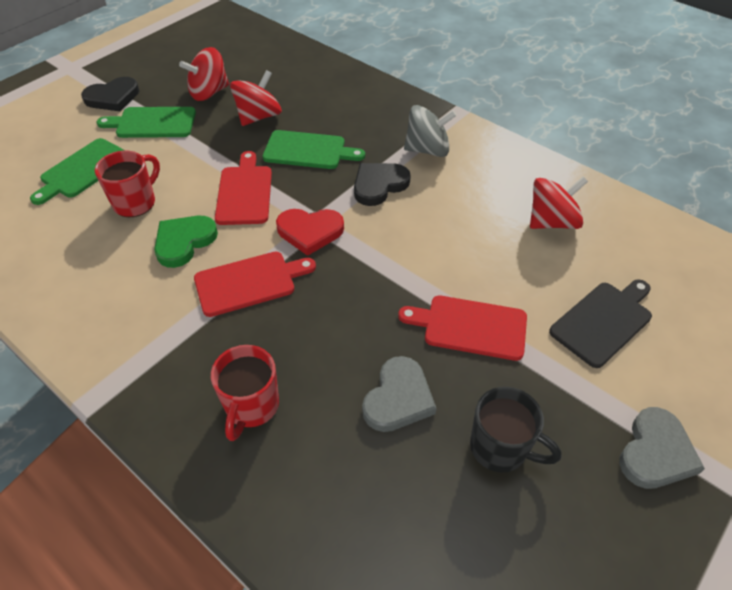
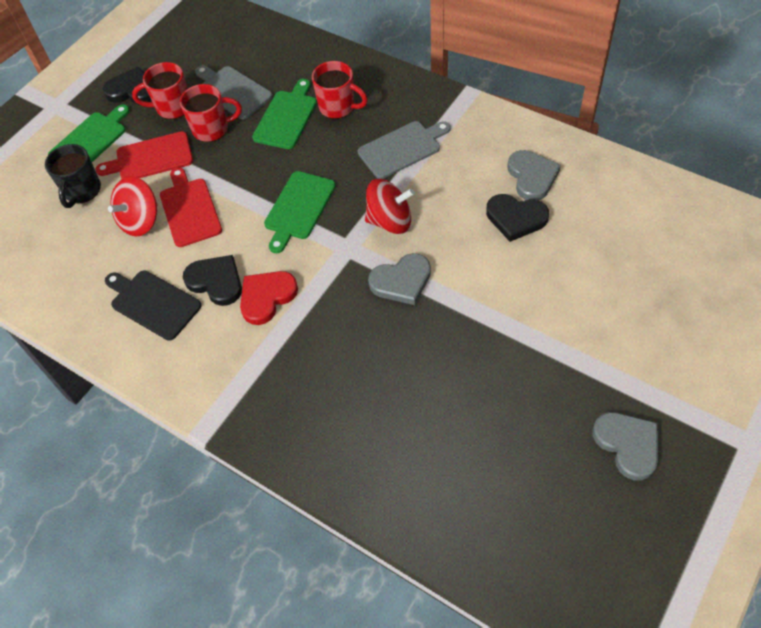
black heart: [81,77,139,111] [354,163,411,206] = 2 -> [103,67,152,104] [183,255,242,306] [486,194,549,242] = 3
green heart: [154,216,218,268] = 1 -> none = 0
grey cutting board: none = 0 -> [195,65,272,119] [358,121,451,179] = 2
grey heart: [362,356,437,432] [619,407,705,489] = 2 -> [368,253,431,305] [507,150,561,200] [592,412,658,480] = 3
grey spinning top: [404,105,457,157] = 1 -> none = 0
red cutting board: [194,252,316,317] [215,151,272,225] [398,295,527,361] = 3 -> [95,131,193,179] [160,167,222,247] = 2
red mug: [95,151,160,217] [211,345,279,441] = 2 -> [132,62,187,119] [180,84,242,142] [312,61,368,119] = 3
red spinning top: [179,47,229,101] [230,70,282,126] [530,177,588,229] = 3 -> [108,176,158,237] [365,179,415,234] = 2

